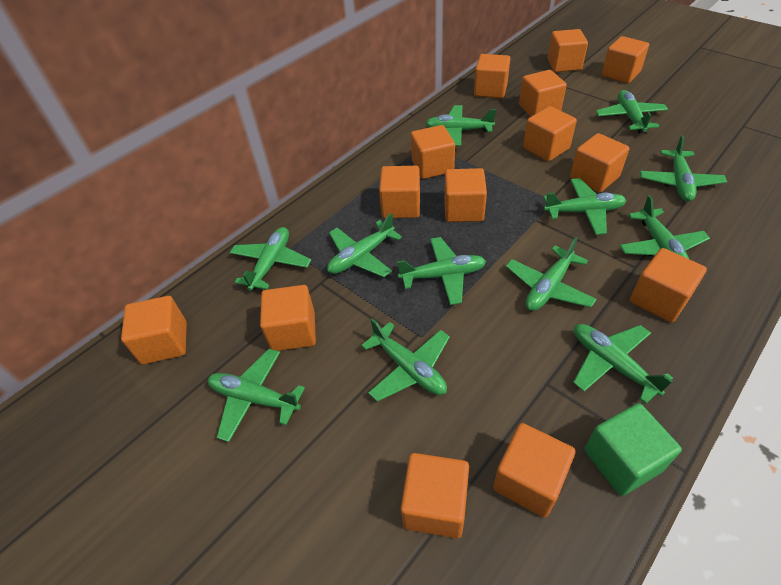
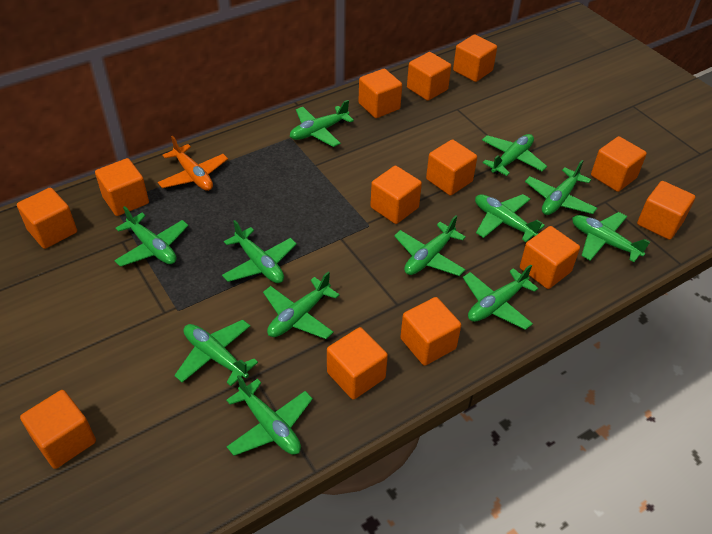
green cube: [584,403,682,496] = 1 -> none = 0
orange cube: [121,296,187,364] [260,285,316,351] [379,166,420,218] [401,453,469,538] [411,125,455,179] [444,168,487,222] [474,54,510,98] [493,423,575,518] [519,70,567,116] [523,106,577,162] [547,29,588,72] [570,133,629,193] [602,36,649,83] [630,248,707,323] = 14 -> [17,188,77,249] [20,390,96,469] [95,158,149,216] [327,327,388,400] [358,69,402,118] [370,166,422,224] [400,297,461,366] [407,52,451,101] [426,139,477,196] [453,34,497,82] [520,226,580,289] [591,136,647,192] [637,181,695,240] = 13
orange plane: none = 0 -> [158,136,228,191] = 1

